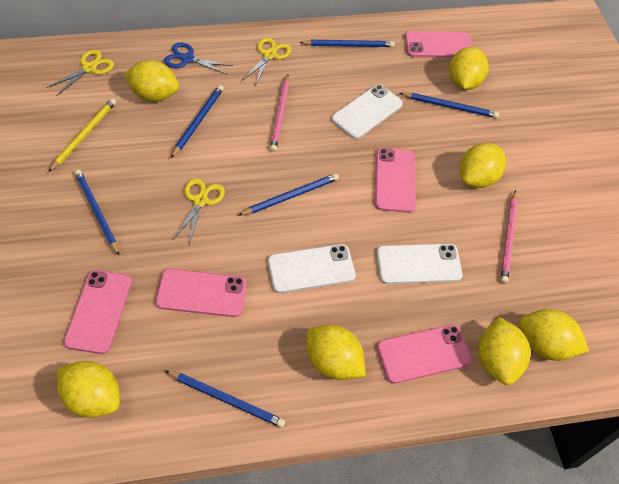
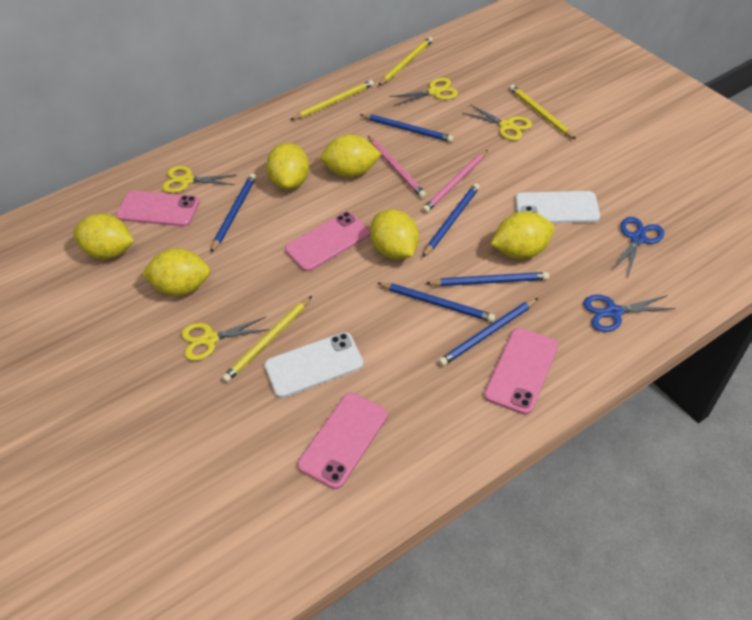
blue scissors: [164,43,233,75] = 1 -> [583,295,676,332] [611,217,664,276] = 2
pink phone: [64,270,132,354] [156,269,247,317] [375,148,416,213] [377,324,472,384] [405,31,472,58] = 5 -> [116,191,200,227] [285,212,370,272] [297,393,388,489] [484,328,558,415] = 4
white phone: [268,244,356,293] [331,84,403,139] [376,244,463,284] = 3 -> [264,332,364,398] [515,191,600,223] = 2
yellow lemon: [57,361,120,418] [124,60,179,102] [306,325,366,380] [449,47,489,90] [460,143,506,188] [478,317,530,385] [519,309,589,361] = 7 -> [73,213,134,259] [142,248,210,296] [266,143,309,190] [320,134,381,177] [370,209,419,259] [491,211,554,259] = 6
yellow pencil: [48,98,116,172] = 1 -> [222,296,312,382] [290,80,374,120] [378,37,433,86] [509,85,576,139] = 4
yellow scissors: [47,50,114,96] [173,178,225,244] [243,37,292,85] = 3 -> [162,166,237,193] [181,317,270,361] [389,78,458,106] [463,105,532,141] = 4

